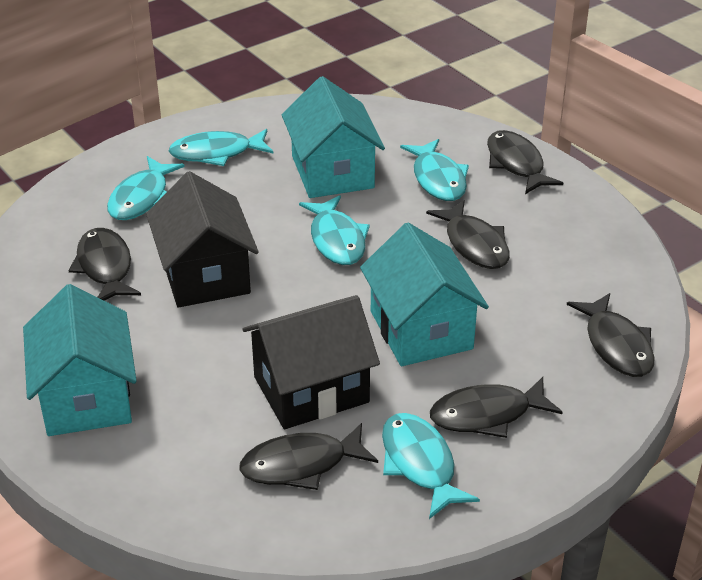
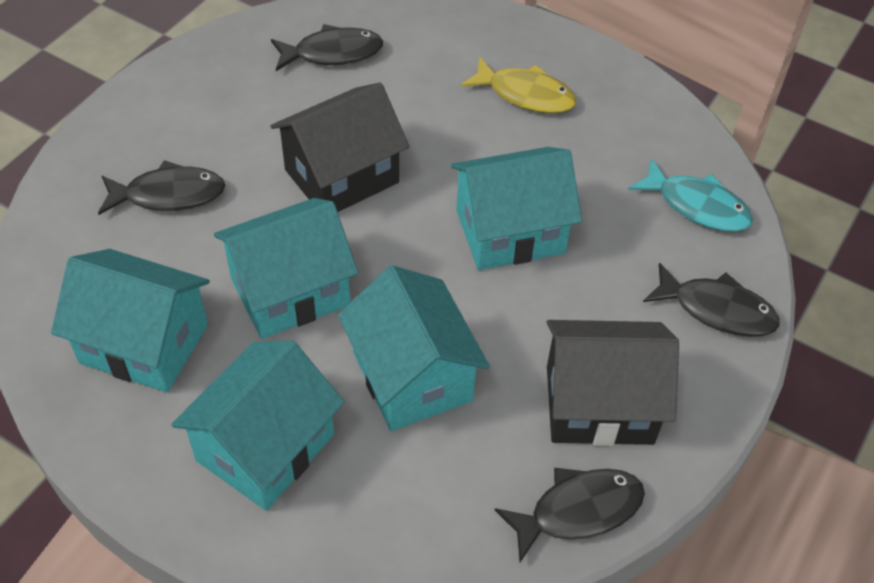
black fish: [68,228,141,301] [239,423,378,490] [426,200,510,269] [430,377,563,438] [487,130,563,194] [567,293,655,377] = 6 -> [98,160,225,215] [271,24,383,71] [495,468,645,562] [643,262,780,337] = 4
turquoise fish: [107,156,185,220] [169,129,274,166] [299,195,370,265] [382,413,480,519] [400,139,469,201] = 5 -> [628,158,753,232] = 1
turquoise house: [23,284,137,436] [282,76,385,198] [360,223,489,366] = 3 -> [51,249,210,393] [171,341,344,511] [214,198,358,339] [338,265,490,431] [451,147,582,270] = 5
yellow fish: none = 0 -> [461,57,576,113] = 1

